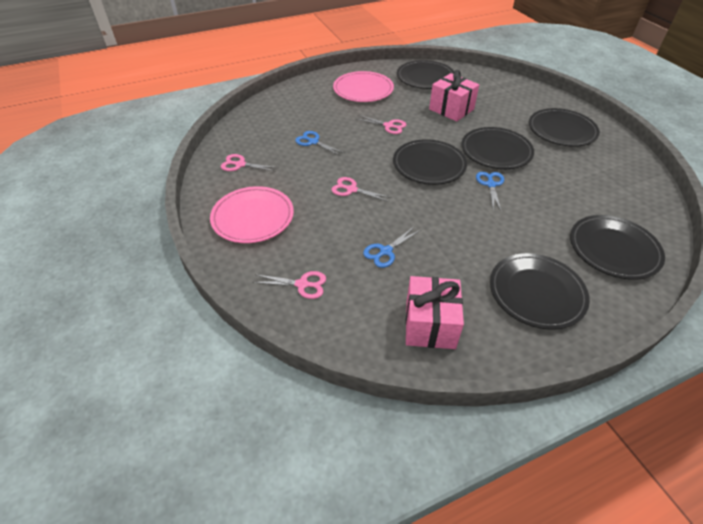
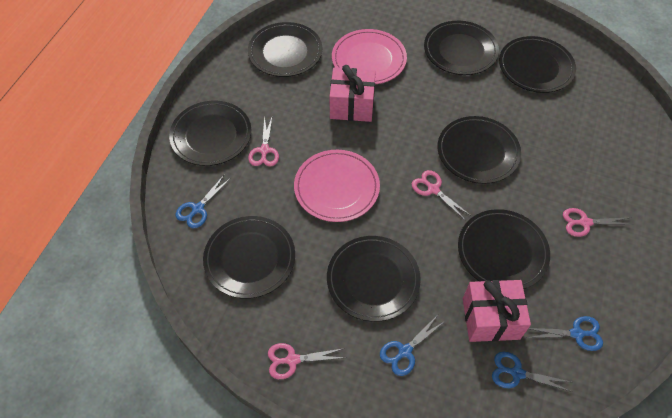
black plate: [393,139,467,185] [397,60,454,89] [461,127,534,169] [490,253,590,330] [529,108,600,147] [570,215,665,280] = 6 -> [169,101,251,166] [203,216,295,299] [248,22,322,77] [327,236,421,322] [424,21,499,75] [438,116,521,184] [458,209,550,289] [499,36,576,93] = 8
blue scissors: [295,131,344,156] [363,227,421,268] [476,172,504,212] = 3 -> [175,175,231,228] [380,315,445,376] [492,352,572,392] [527,316,603,351] = 4

